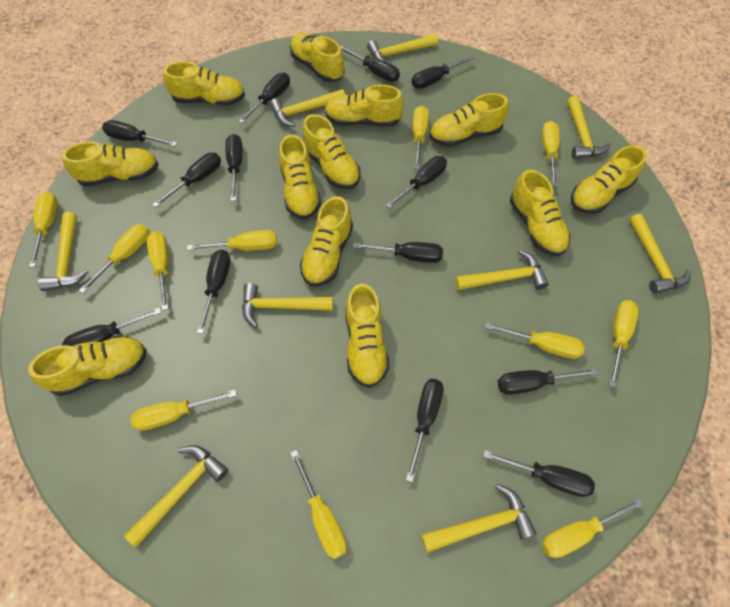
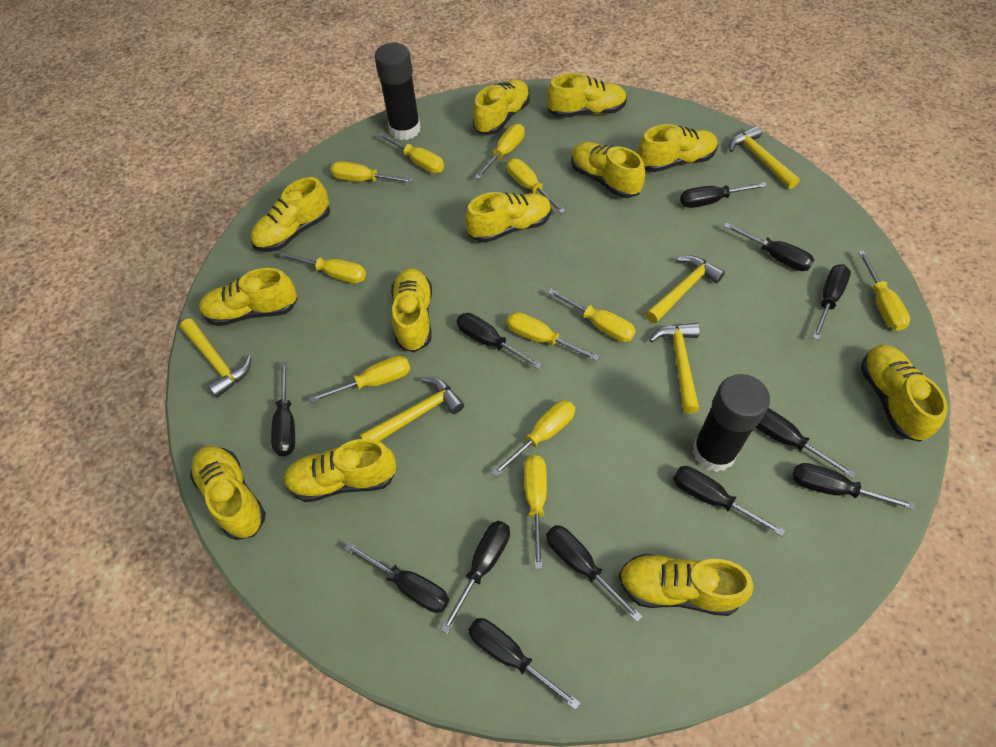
black glue stick: none = 0 -> [374,43,421,140] [692,374,770,472] = 2
black screwdriver: [62,307,162,346] [102,120,177,146] [152,152,221,207] [197,250,231,334] [225,134,243,201] [238,73,290,124] [340,46,400,82] [353,242,443,263] [386,156,447,209] [406,379,444,482] [411,55,475,89] [483,450,595,497] [498,368,598,394] = 13 -> [271,362,295,456] [344,542,449,613] [441,521,510,634] [456,313,542,370] [468,618,580,710] [546,525,642,622] [673,466,786,537] [680,182,767,208] [723,223,814,271] [755,408,856,478] [792,463,915,510] [812,264,851,340] = 12
yellow hammer: [38,212,88,291] [124,445,228,547] [242,283,333,328] [269,89,345,127] [367,34,438,64] [421,484,537,553] [455,250,549,290] [567,96,611,159] [629,214,691,294] = 9 -> [180,318,251,398] [360,377,464,442] [646,256,725,323] [649,323,700,414] [729,126,800,189] = 5

